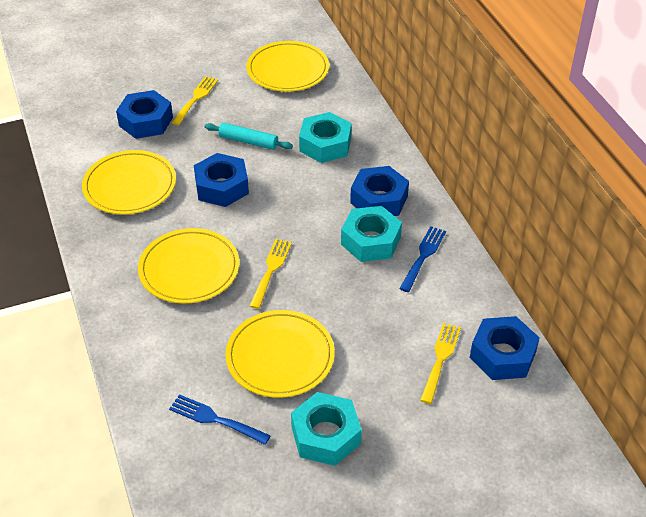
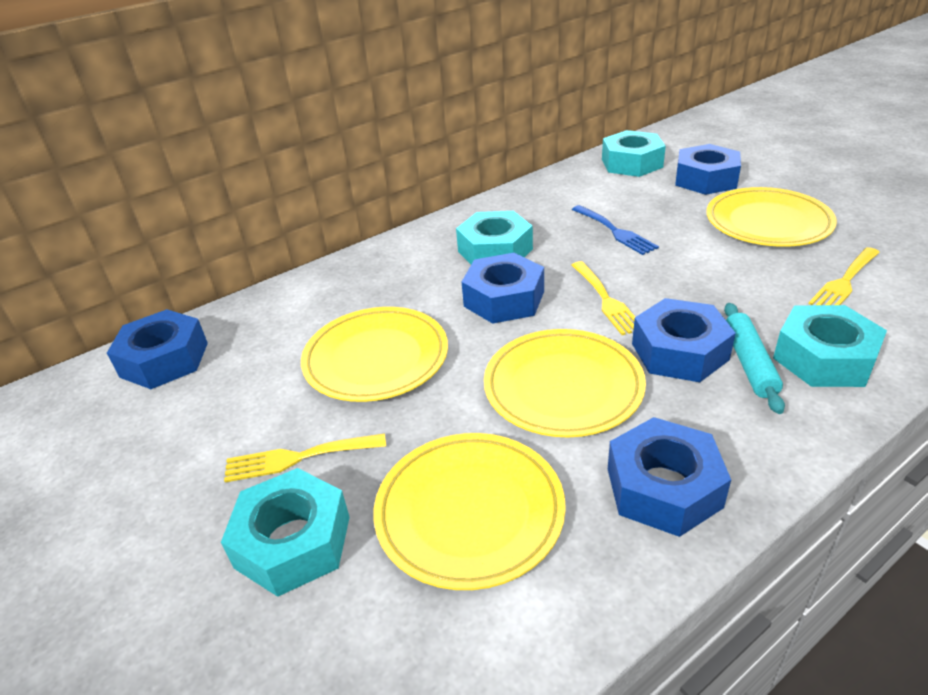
blue fork: [169,394,271,445] [399,226,446,292] = 2 -> [572,205,659,255] = 1
blue nut: [116,90,173,139] [194,153,249,207] [350,166,409,216] [470,316,540,380] = 4 -> [107,309,208,389] [462,253,544,324] [608,417,731,537] [632,298,736,382] [675,144,741,195] = 5
turquoise nut: [291,392,362,466] [299,112,352,163] [341,206,402,262] = 3 -> [221,468,350,597] [456,211,533,264] [602,130,666,177] [773,305,887,387] = 4

